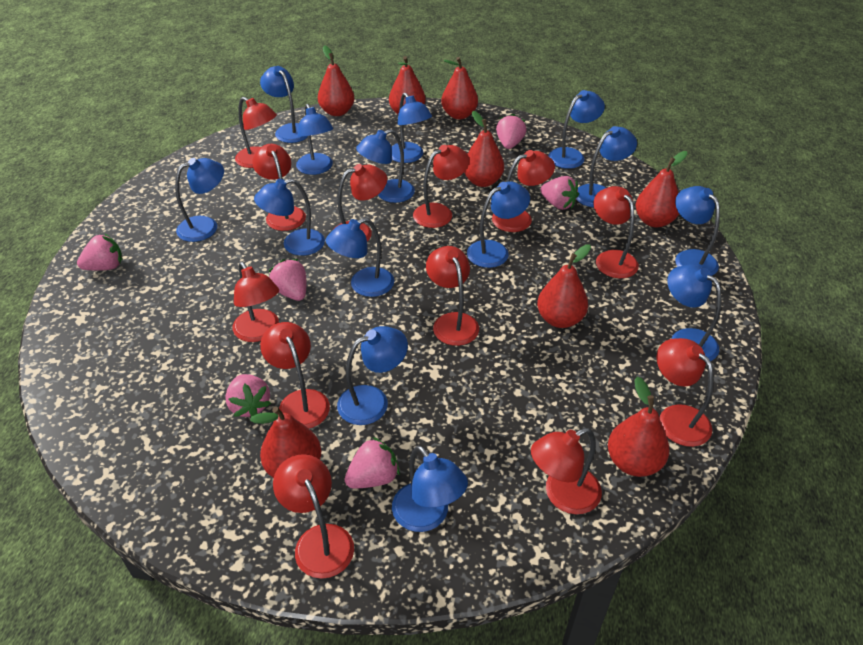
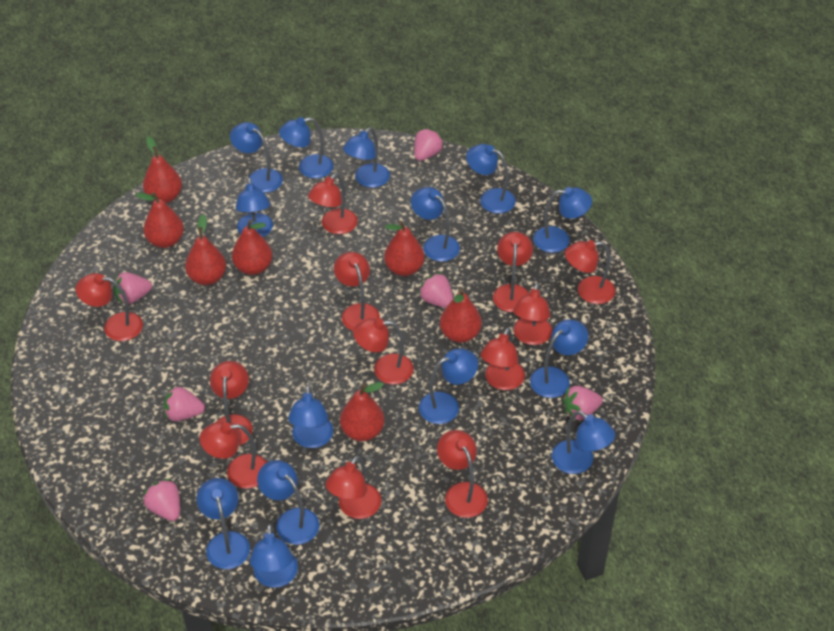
red pear: [250,406,321,478] [318,45,354,116] [389,56,426,115] [441,57,478,119] [464,111,504,187] [537,244,591,328] [608,377,670,477] [635,151,687,227] = 8 -> [136,192,184,248] [143,136,182,203] [185,214,226,285] [232,220,272,275] [340,382,385,441] [384,221,425,276] [440,288,482,343] = 7

